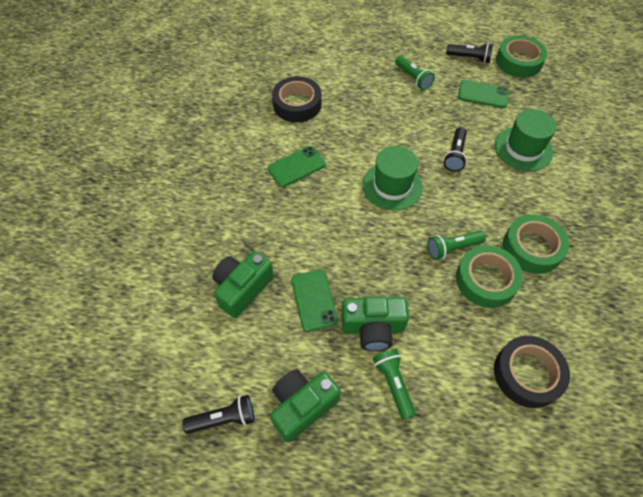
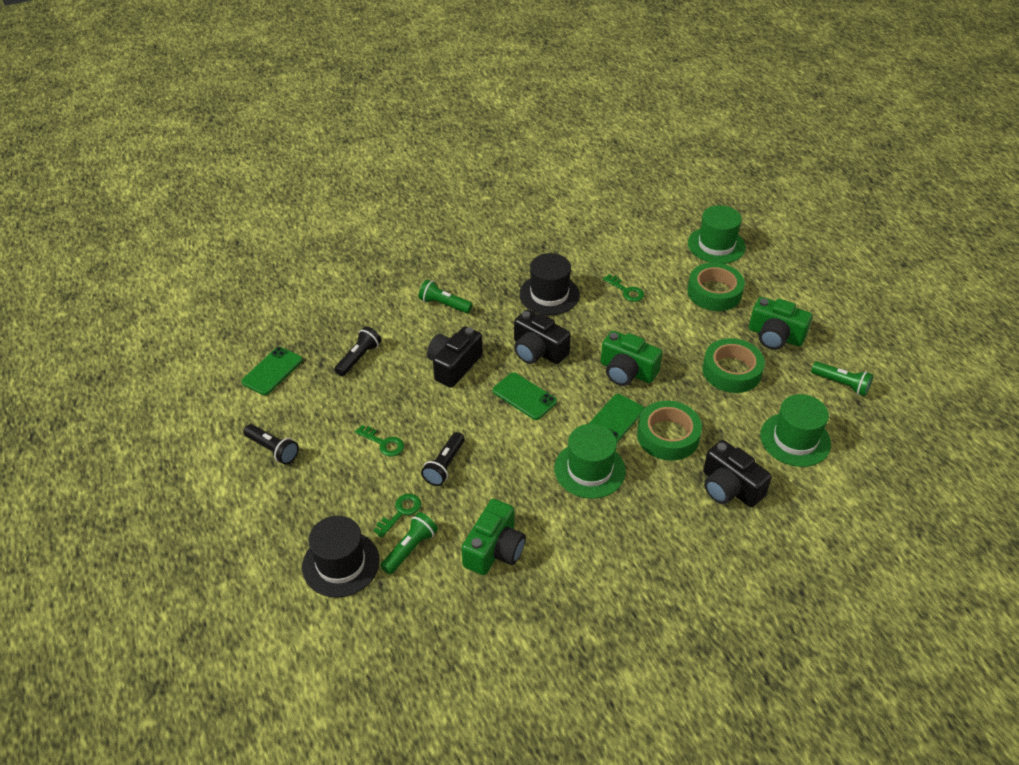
black camera: none = 0 -> [427,326,483,388] [514,309,571,364] [703,440,772,507] = 3
black hat: none = 0 -> [302,516,380,598] [519,253,580,315] = 2
black tape: [272,76,322,122] [494,336,570,408] = 2 -> none = 0
green hat: [362,146,423,211] [495,109,557,171] = 2 -> [554,424,626,499] [688,205,746,264] [760,394,831,467] = 3
green key: none = 0 -> [355,425,404,457] [373,494,421,538] [603,274,644,302] = 3

